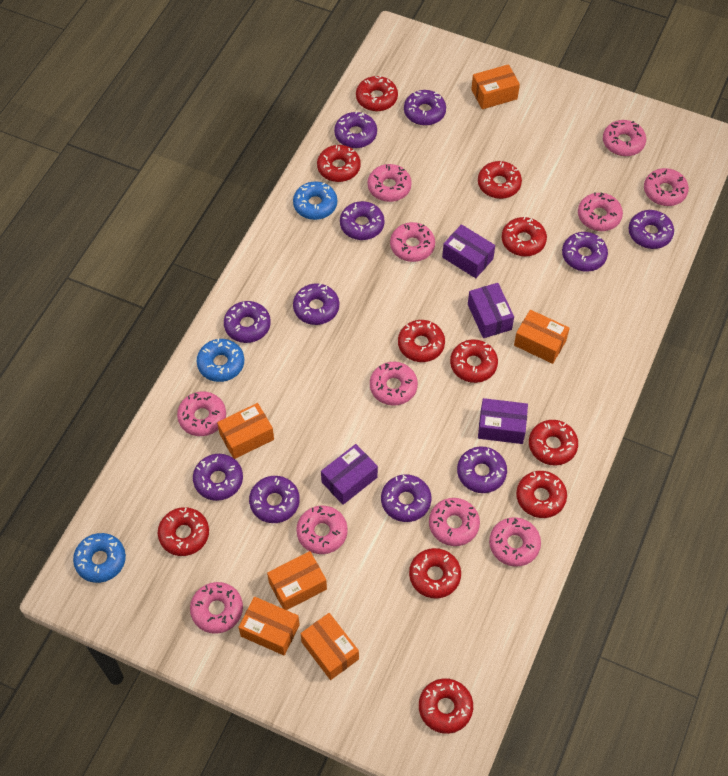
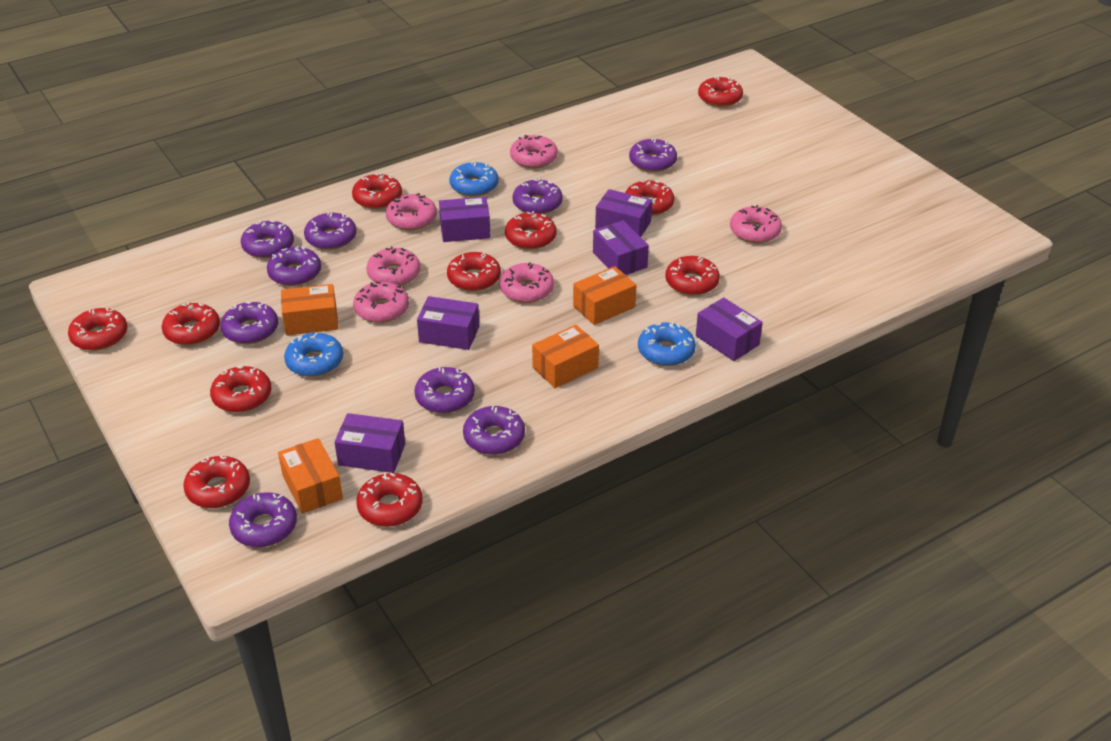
orange box: [217,403,274,459] [238,597,300,656] [267,551,327,610] [300,613,359,680] [471,64,520,109] [514,310,570,364] = 6 -> [278,438,343,514] [281,284,338,336] [532,325,599,388] [573,266,636,325] = 4
pink donut: [177,392,226,436] [190,582,243,634] [296,506,348,554] [368,164,412,202] [370,362,418,406] [390,222,435,262] [429,498,480,546] [489,517,541,567] [578,192,623,231] [603,120,646,156] [644,168,689,206] = 11 -> [353,282,409,323] [366,246,420,286] [386,193,437,230] [500,262,554,303] [510,135,558,168] [730,205,782,243] = 6
purple box: [321,444,378,505] [442,224,495,278] [468,283,514,338] [478,398,528,444] = 4 -> [334,413,405,473] [417,296,479,350] [439,197,491,242] [593,220,649,275] [595,189,652,237] [696,297,763,361] = 6
purple donut: [193,454,243,501] [224,301,271,343] [249,476,300,523] [293,283,339,325] [334,111,377,148] [340,201,385,240] [381,474,431,522] [404,90,446,126] [457,447,507,493] [562,232,608,272] [629,210,674,249] = 11 -> [220,302,278,344] [229,492,297,547] [241,220,294,258] [267,246,321,286] [304,212,356,250] [414,367,475,413] [463,406,525,455] [513,178,562,214] [629,138,677,172] = 9

